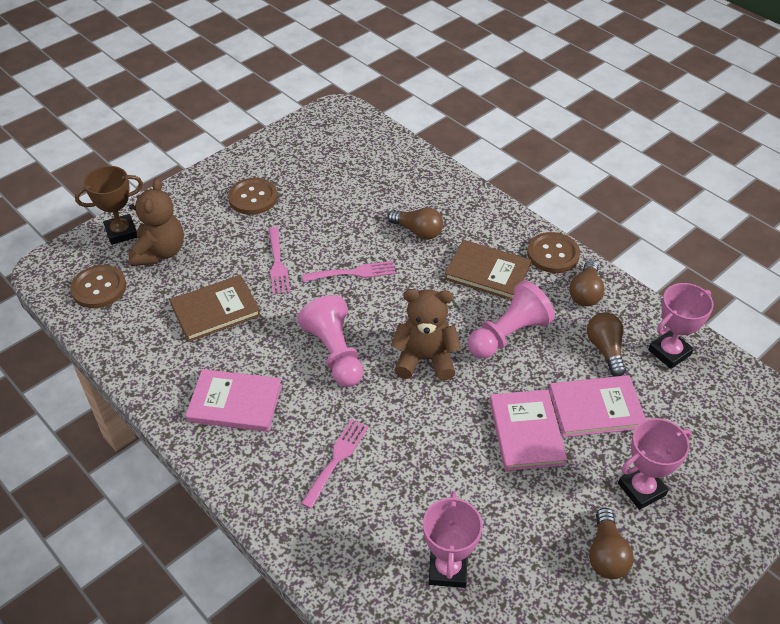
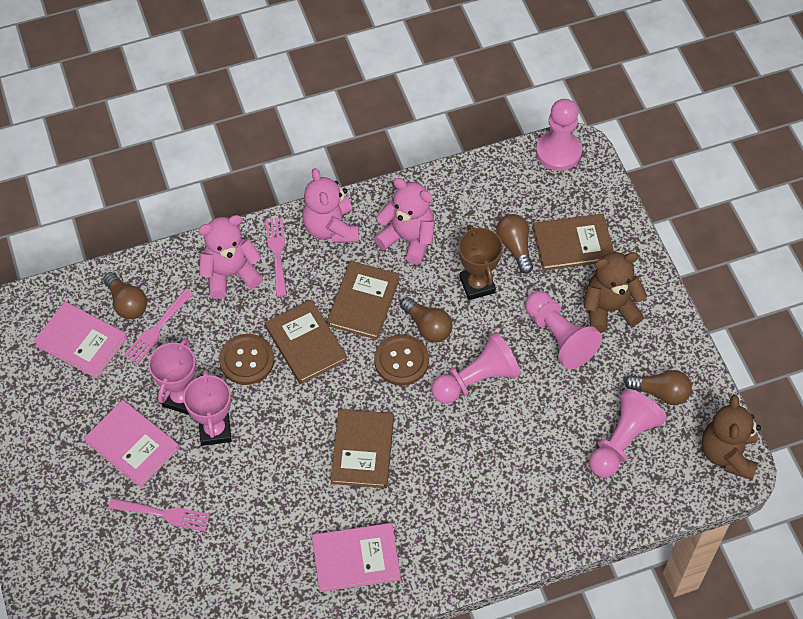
brown book: [170,275,261,342] [444,240,531,300] = 2 -> [265,299,347,384] [327,261,400,340] [330,409,394,488] [533,214,614,271] = 4
brown button: [70,265,126,308] [228,178,278,215] [527,232,580,273] = 3 -> [219,334,274,385] [374,334,429,386] = 2
pink pawn: [298,295,363,387] [468,280,555,358] = 2 -> [431,332,521,404] [525,291,602,369] [536,99,582,171] [589,389,667,478] = 4
pink teddy bear: none = 0 -> [198,215,263,299] [302,168,359,243] [374,178,435,265] = 3
pink trophy: [423,491,483,588] [618,418,692,510] [648,283,714,369] = 3 -> [148,338,196,415] [183,369,232,446] = 2

